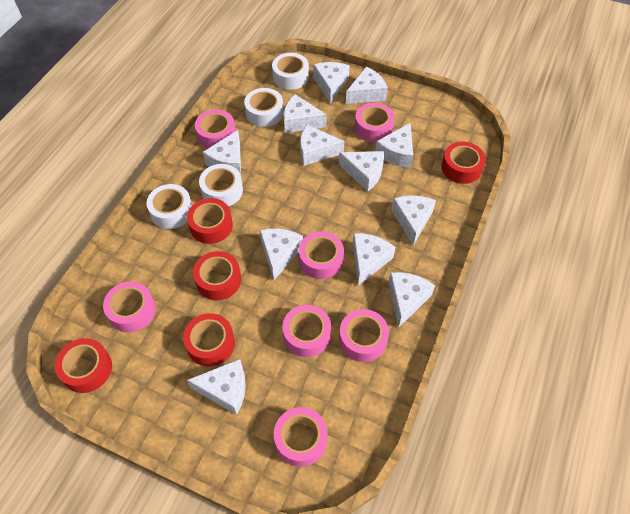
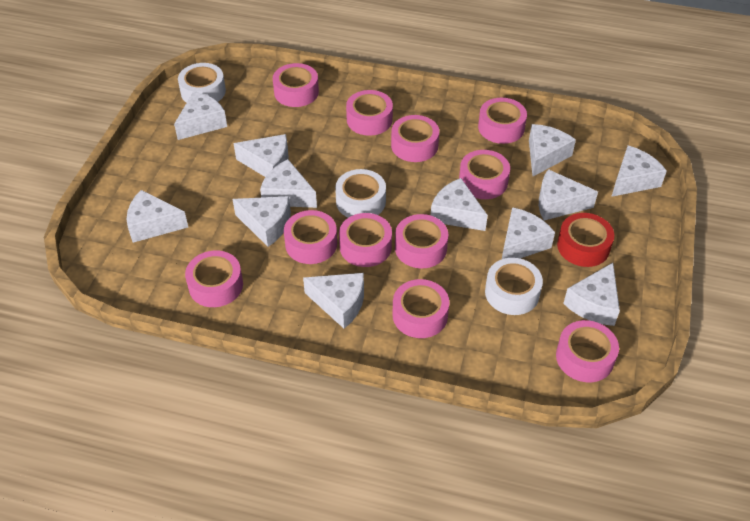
pink tape: [103,281,156,333] [195,110,236,149] [274,407,328,467] [282,305,331,357] [299,231,344,279] [339,309,389,362] [355,103,395,142] = 7 -> [185,250,243,307] [273,63,319,107] [284,210,337,264] [339,213,392,267] [346,90,393,136] [391,115,439,162] [392,279,449,338] [395,214,448,268] [459,150,510,199] [478,98,527,144] [556,320,619,382] = 11
red tape: [55,338,112,393] [183,313,235,366] [187,198,233,244] [193,251,241,300] [441,142,486,184] = 5 -> [557,213,614,267] = 1
white tape: [147,184,192,229] [199,164,243,206] [244,88,283,127] [272,53,309,90] = 4 -> [178,63,226,103] [335,169,386,218] [485,258,543,315] = 3

